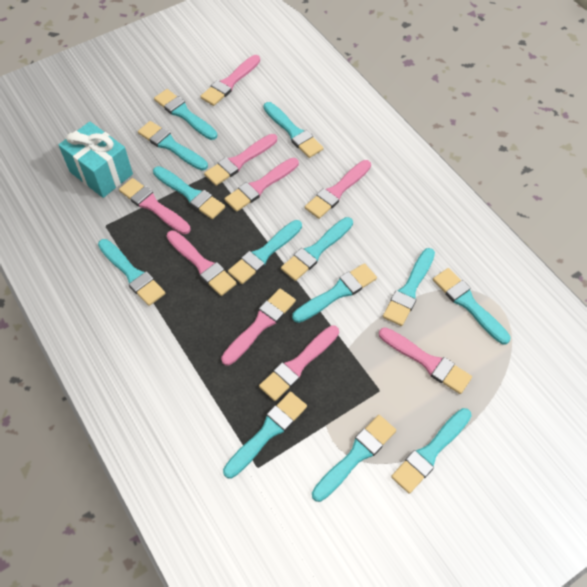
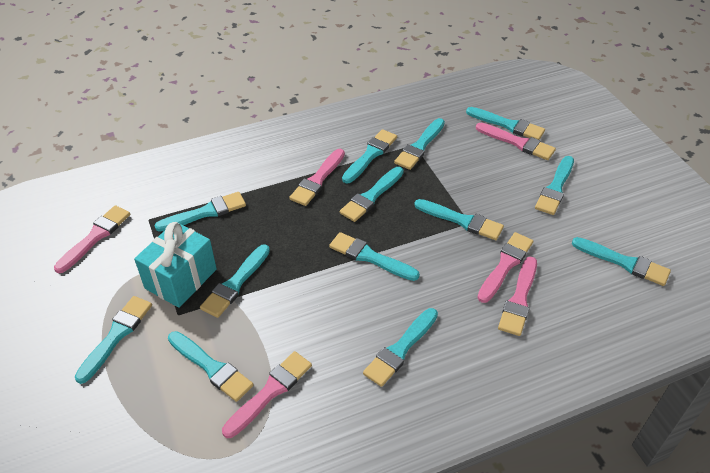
pink brush: [119,178,191,234] [167,230,237,296] [200,55,260,106] [204,134,277,186] [221,288,296,365] [225,158,299,212] [259,325,339,401] [305,160,371,219] [379,327,472,394] = 9 -> [54,205,130,273] [222,351,312,438] [289,149,345,206] [476,123,556,160] [477,232,533,303] [498,257,537,336] = 6

